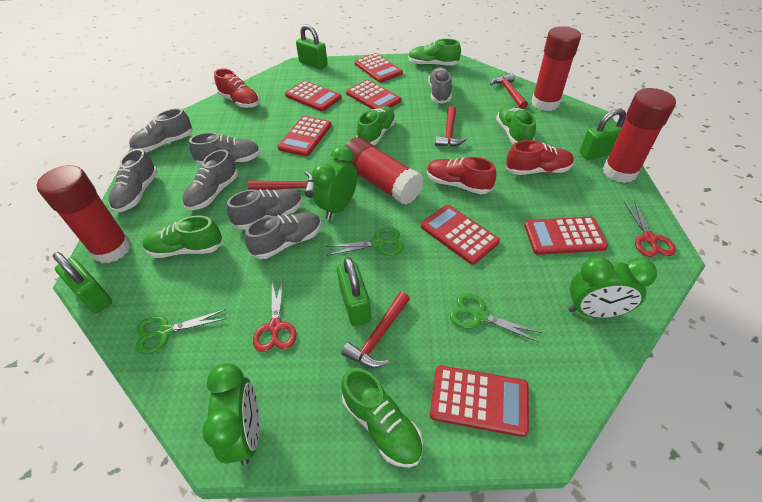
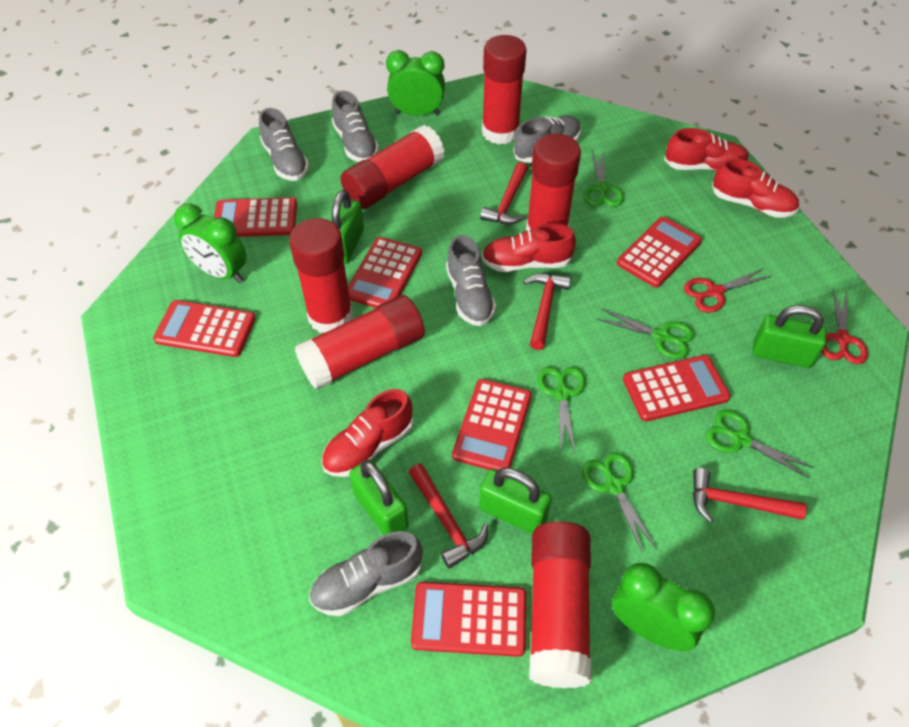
green scissors: [136,309,226,354] [326,227,404,256] [450,293,542,342] = 3 -> [537,367,586,453] [582,453,657,553] [583,151,624,207] [597,309,694,359] [706,410,814,478] = 5
green shoe: [143,216,223,258] [341,368,423,468] [356,106,396,145] [408,39,461,66] [496,105,536,145] = 5 -> none = 0
grey shoe: [108,149,158,213] [129,108,193,152] [182,149,238,210] [189,132,260,166] [227,189,302,230] [245,212,321,259] [428,67,452,104] = 7 -> [259,108,309,181] [309,531,423,616] [332,91,379,162] [446,235,496,326] [513,116,581,163] = 5
red glue stick: [37,165,131,263] [345,137,424,205] [531,26,581,111] [603,88,676,183] = 4 -> [289,218,353,333] [295,295,425,390] [341,125,445,209] [482,35,527,144] [526,134,581,231] [529,521,591,688] = 6
red shoe: [214,69,260,108] [427,157,496,194] [506,140,574,175] = 3 -> [321,389,413,477] [482,223,576,272] [664,128,750,171] [712,158,799,217] = 4

